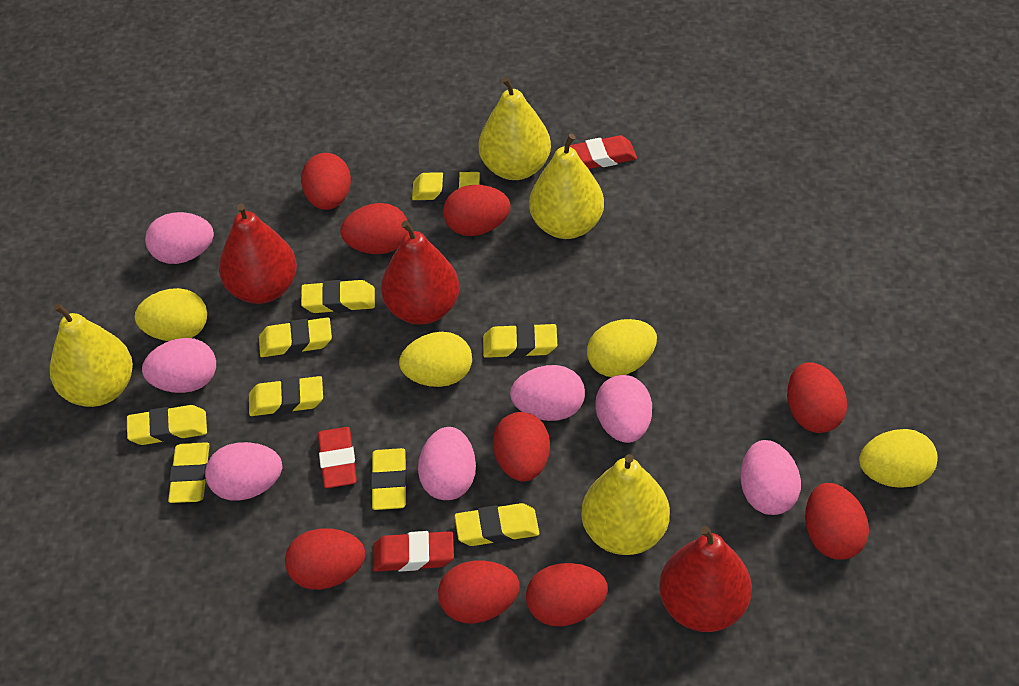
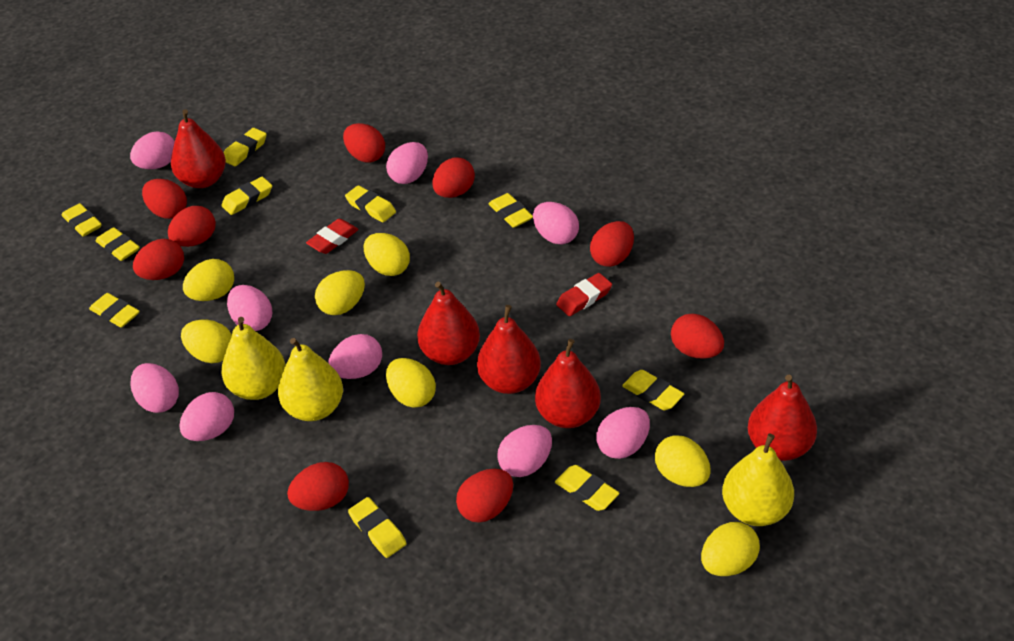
pink egg: [142,338,216,393] [145,212,214,264] [205,442,282,501] [418,427,476,500] [510,365,585,421] [595,375,652,443] [741,440,801,515] = 7 -> [130,131,175,169] [130,363,179,413] [179,392,234,441] [227,285,272,331] [328,334,382,379] [386,142,428,184] [497,425,552,477] [533,202,579,244] [596,407,650,459] = 9
red eraser: [318,427,357,488] [373,531,454,572] [570,135,637,169] = 3 -> [306,219,359,254] [556,273,612,316] = 2
red pear: [219,203,297,304] [381,221,460,325] [659,526,752,632] = 3 -> [171,109,226,188] [417,281,480,365] [477,305,541,394] [535,339,601,428] [748,375,817,461] = 5
yellow egg: [135,288,207,341] [399,332,472,387] [587,319,657,377] [859,429,938,488] = 4 -> [181,320,232,363] [183,259,234,301] [315,270,365,315] [364,233,410,276] [386,358,436,408] [655,435,711,487] [701,522,760,576] = 7
yellow eraser: [127,405,207,445] [168,442,210,503] [249,376,323,416] [259,317,332,357] [301,280,375,313] [371,448,407,510] [412,170,480,201] [454,503,539,546] [483,323,557,358] = 9 -> [62,203,102,237] [89,293,140,328] [95,227,140,261] [221,177,272,215] [224,128,267,167] [345,185,396,222] [348,497,406,558] [488,193,533,228] [555,465,620,511] [622,370,684,410] = 10
yellow pear: [50,303,133,407] [479,77,551,180] [529,134,604,239] [581,454,670,555] = 4 -> [221,317,286,400] [278,338,343,421] [722,434,794,526] = 3

